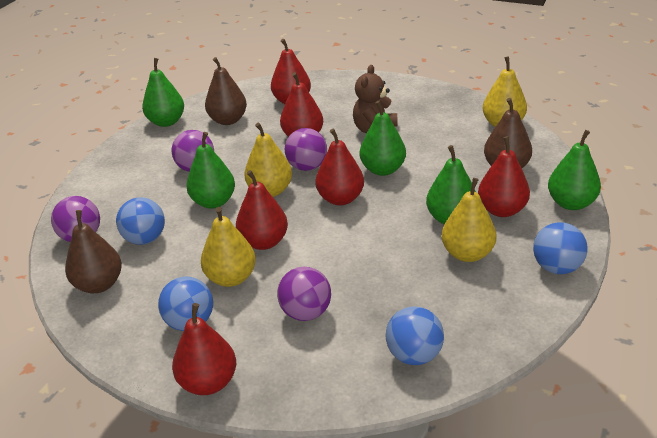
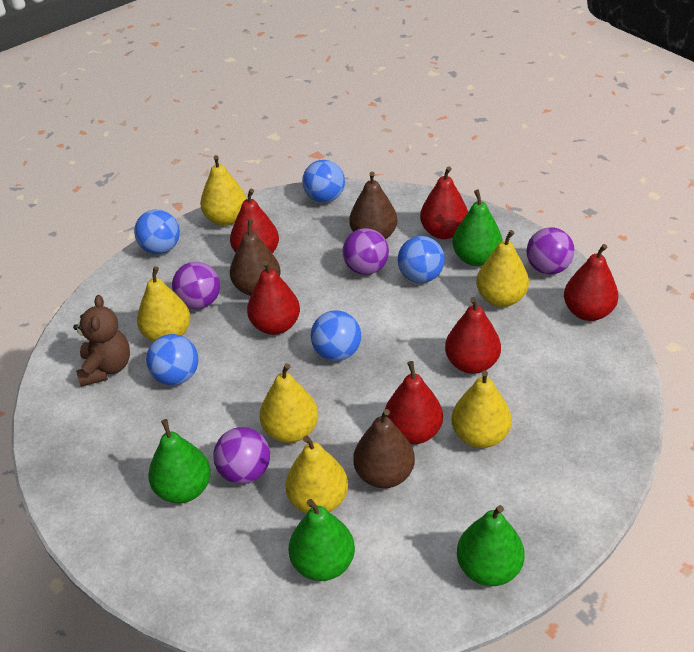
blue ball: [116,197,165,245] [158,276,213,331] [385,306,444,365] [533,222,588,274] = 4 -> [134,209,180,254] [146,334,198,385] [302,160,345,203] [311,310,361,361] [398,236,445,283] = 5
green pear: [142,58,184,127] [186,132,235,209] [360,101,406,176] [426,145,476,225] [548,130,601,210] = 5 -> [148,419,211,503] [289,499,355,581] [453,190,503,266] [457,505,525,586] = 4
yellow pear: [201,207,256,287] [244,122,292,197] [442,178,496,262] [483,56,527,127] = 4 -> [137,266,190,342] [200,155,247,226] [260,363,318,443] [285,436,348,513] [451,370,512,448] [476,230,529,307] = 6

